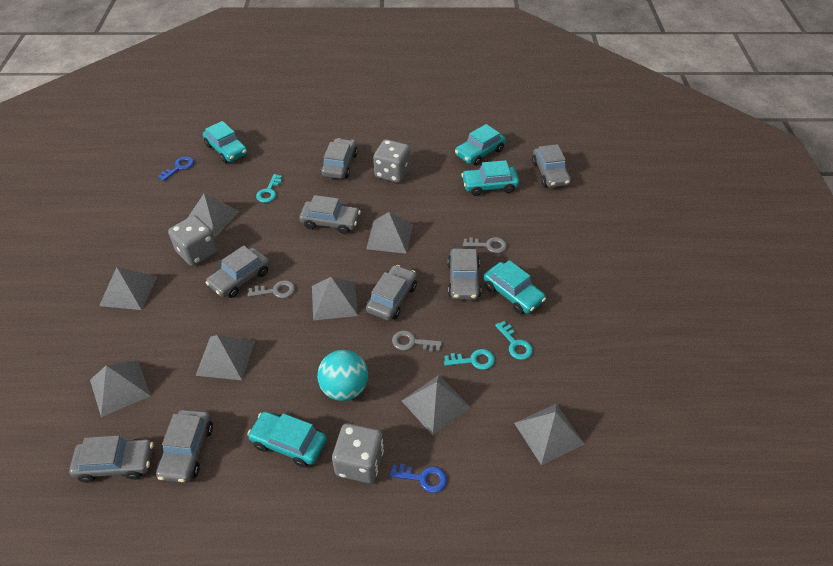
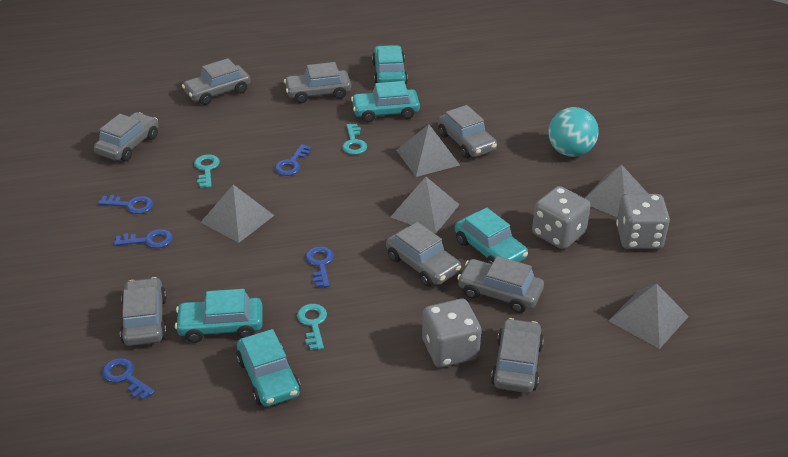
blue key: [158,157,194,181] [390,464,447,493] = 2 -> [98,195,153,214] [102,358,155,400] [114,229,173,248] [275,144,311,176] [305,246,334,288] = 5
grey key: [248,280,295,298] [392,330,442,352] [463,237,507,253] = 3 -> none = 0
grey pyramid: [90,360,151,417] [99,267,157,310] [188,193,240,237] [195,335,255,380] [312,277,358,320] [366,212,413,254] [402,375,471,435] [514,404,584,465] = 8 -> [201,185,274,243] [391,177,460,234] [396,124,460,177] [585,164,648,217] [609,283,689,349] = 5

